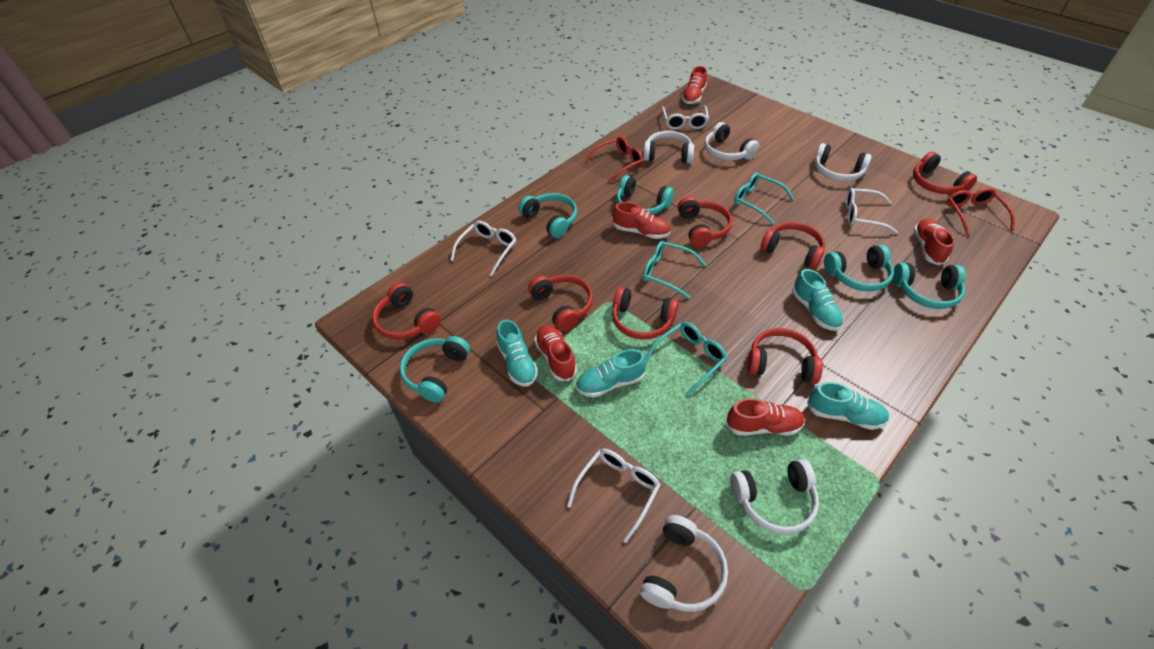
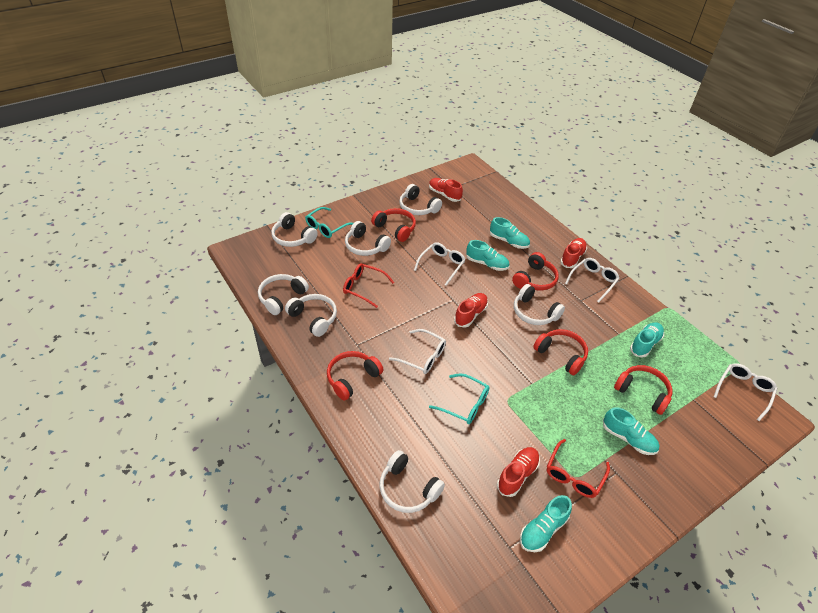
red headphones: [372,283,441,340] [528,274,593,331] [612,287,679,340] [677,196,732,247] [747,328,823,384] [760,222,825,270] [913,152,977,194] = 7 -> [327,351,383,400] [371,208,416,242] [512,252,559,290] [533,329,588,376] [614,365,672,415] = 5
red shoe: [534,325,577,381] [613,202,670,239] [682,66,707,104] [726,398,805,436] [913,218,954,265] = 5 -> [429,178,463,202] [454,293,488,327] [497,447,540,497] [560,238,587,268] = 4
turquoise glasses: [643,241,706,299] [646,322,727,396] [734,172,795,224] = 3 -> [305,207,353,238] [429,373,490,424] = 2
turquoise headphones: [400,336,470,403] [519,193,577,238] [616,175,674,215] [824,244,894,292] [893,263,966,309] = 5 -> none = 0
turquoise shoe: [497,319,538,386] [576,349,646,398] [792,269,843,331] [807,382,889,430] = 4 -> [466,240,509,271] [490,217,530,249] [520,495,572,552] [603,407,659,455] [630,322,664,358] = 5
white headphones: [640,515,728,612] [643,131,694,163] [704,122,759,161] [730,459,819,535] [814,143,872,182] = 5 -> [258,274,309,315] [271,212,318,247] [285,294,337,337] [345,221,391,256] [379,450,445,513] [399,184,442,215] [514,284,565,325] = 7

